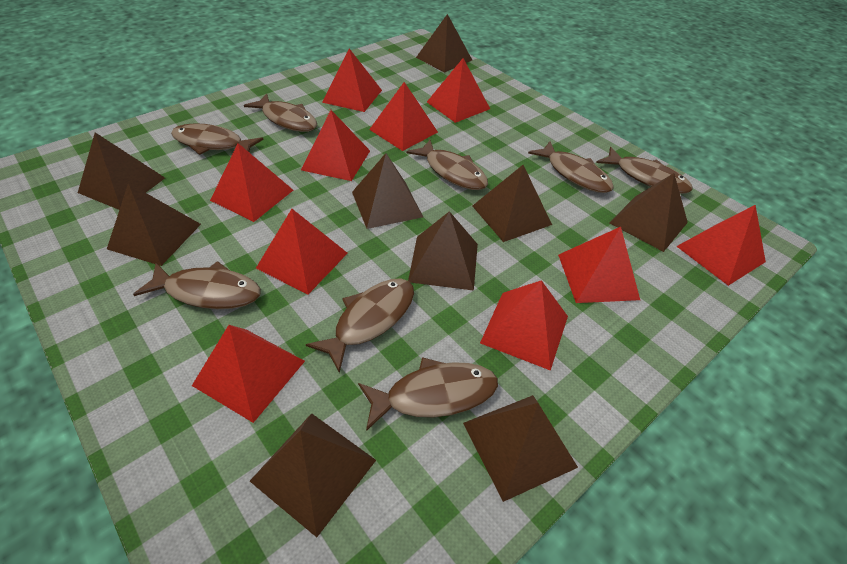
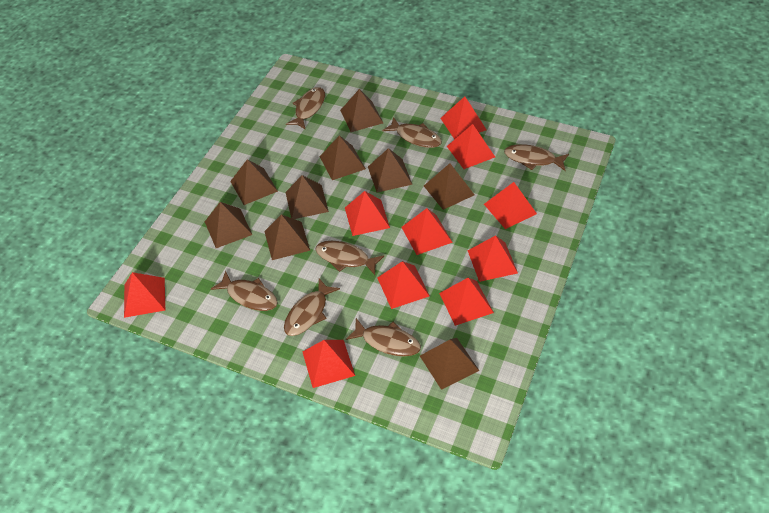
brown fish: [133,261,261,309] [171,123,263,155] [244,94,317,132] [306,278,414,373] [358,357,498,431] [407,140,488,190] [528,141,614,193] [596,147,692,194] = 8 -> [211,271,278,311] [284,279,340,336] [286,87,325,130] [316,241,384,275] [346,318,421,357] [382,117,442,148] [504,144,569,171] = 7

